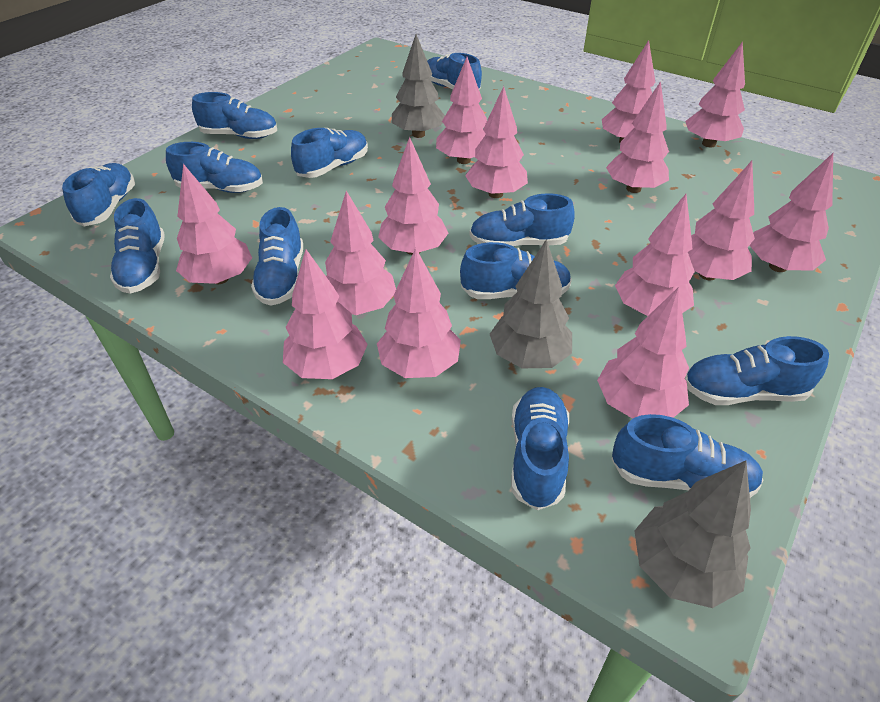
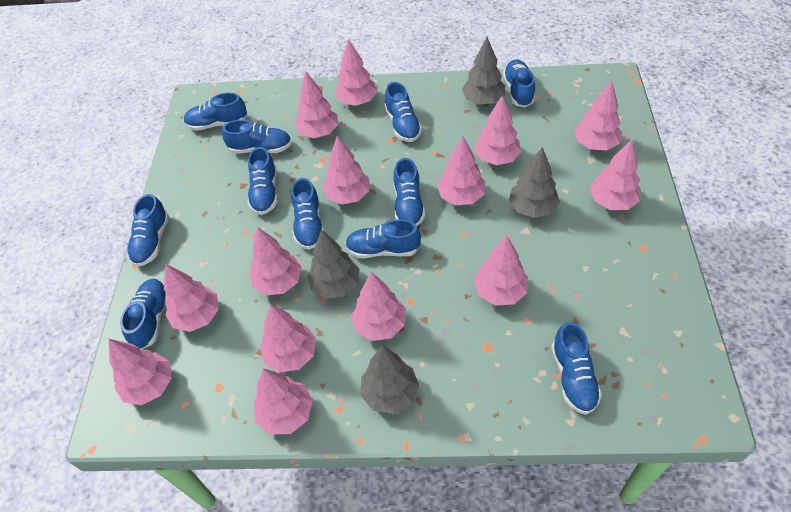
blue shoe: [62,163,135,226] [110,198,165,294] [166,142,263,193] [192,92,277,139] [251,207,303,306] [291,128,368,178] [427,53,482,90] [460,242,572,299] [469,193,575,246] [511,387,569,510] [612,414,763,498] [685,336,829,405] = 12 -> [120,279,166,349] [127,194,169,267] [184,93,247,131] [222,120,292,153] [248,147,278,215] [291,178,324,250] [345,219,421,258] [385,82,422,142] [394,158,425,226] [503,60,535,107] [551,322,602,415] = 11
grey tree: [392,34,445,138] [490,239,572,368] [634,461,751,608] = 3 -> [307,230,360,299] [360,346,419,414] [462,37,505,104] [509,147,560,218] = 4

